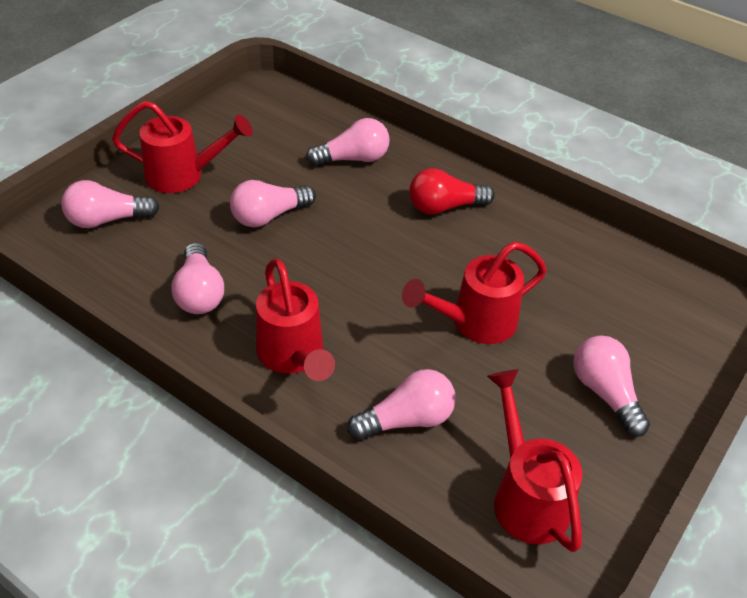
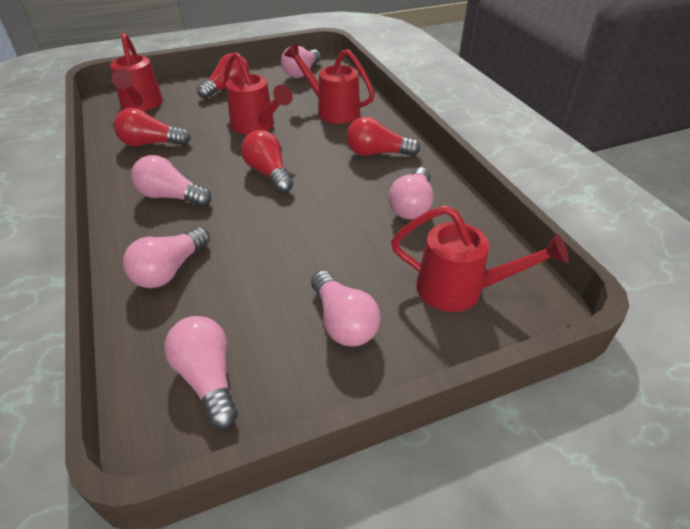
red light bulb: [409,168,495,215] = 1 -> [114,108,191,146] [197,53,250,99] [241,130,293,193] [346,117,420,156] = 4

